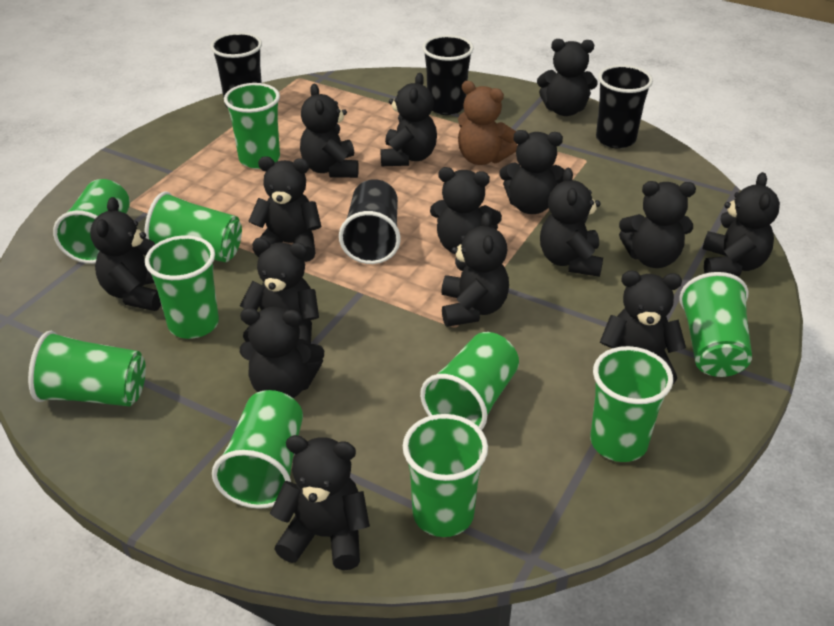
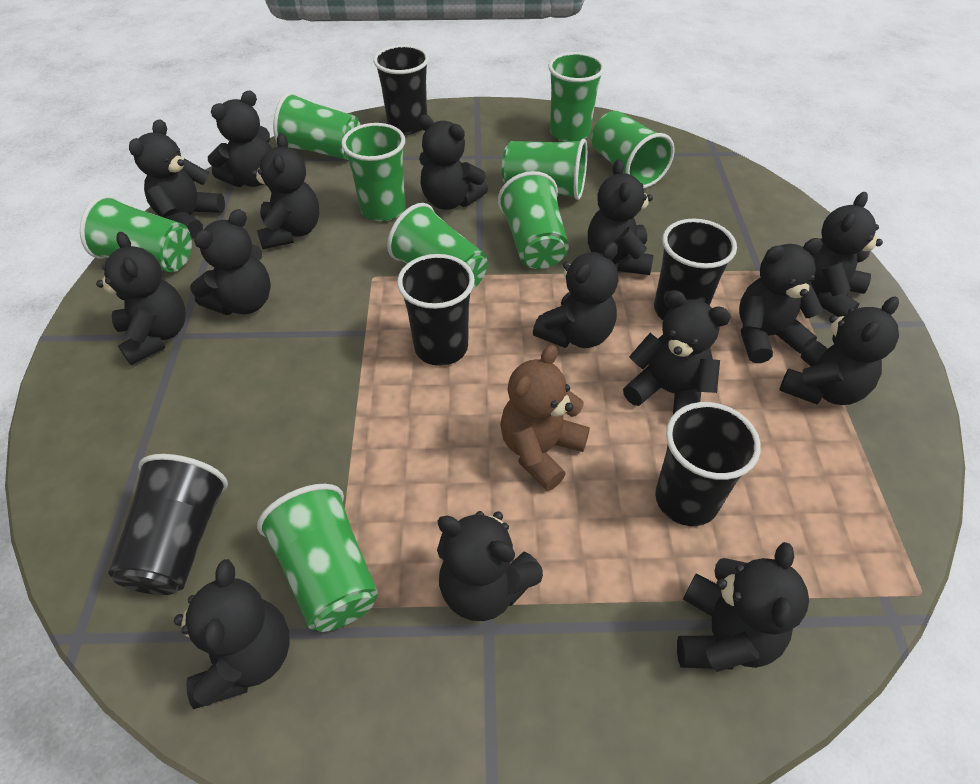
black cup: [210,32,262,108] [339,179,400,264] [422,35,474,115] [596,65,653,149] = 4 -> [108,454,228,595] [373,45,429,135] [397,254,475,366] [654,218,737,320] [655,402,761,526] = 5
green cup: [28,331,146,406] [53,179,130,264] [144,191,242,262] [145,235,219,339] [212,390,303,509] [224,83,280,169] [403,414,488,537] [420,332,519,430] [590,346,673,462] [679,272,752,377] = 10 -> [80,195,192,272] [257,484,378,632] [273,92,361,160] [341,123,406,221] [387,203,487,291] [498,171,569,269] [502,139,587,200] [548,52,605,142] [591,111,675,189] = 9

